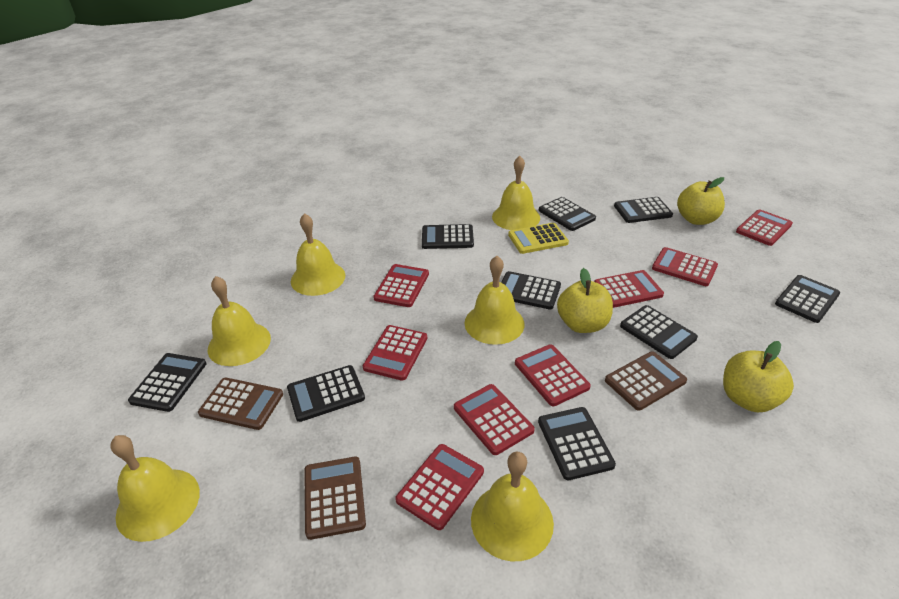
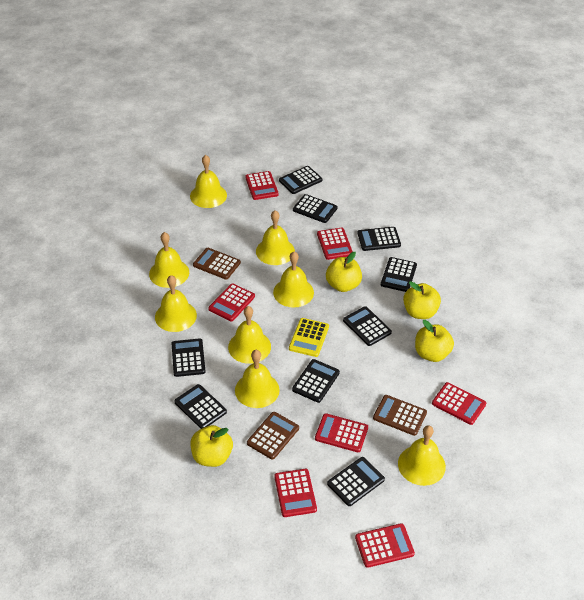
red calculator: [363,325,427,381] [373,264,429,307] [395,444,484,530] [454,384,535,455] [515,344,591,406] [594,270,664,308] [652,247,718,286] [736,209,793,246] = 8 -> [208,283,255,322] [245,171,279,200] [274,469,317,517] [315,413,368,452] [317,228,353,260] [355,523,415,568] [432,382,486,425] = 7
yellow apple: [557,268,613,333] [677,177,725,225] [723,341,794,412] = 3 -> [191,425,233,467] [326,252,362,292] [403,281,441,319] [415,320,454,362] = 4
yellow bell: [110,435,200,542] [208,276,271,366] [291,213,345,296] [465,256,525,345] [471,452,554,561] [492,156,540,230] = 6 -> [149,232,189,288] [155,275,197,332] [190,155,227,208] [228,306,271,364] [235,350,280,408] [256,210,295,265] [273,251,314,308] [398,425,446,486] = 8

